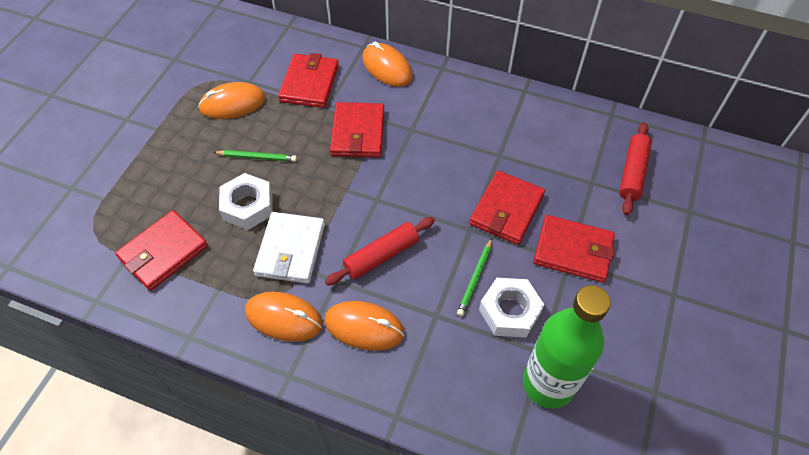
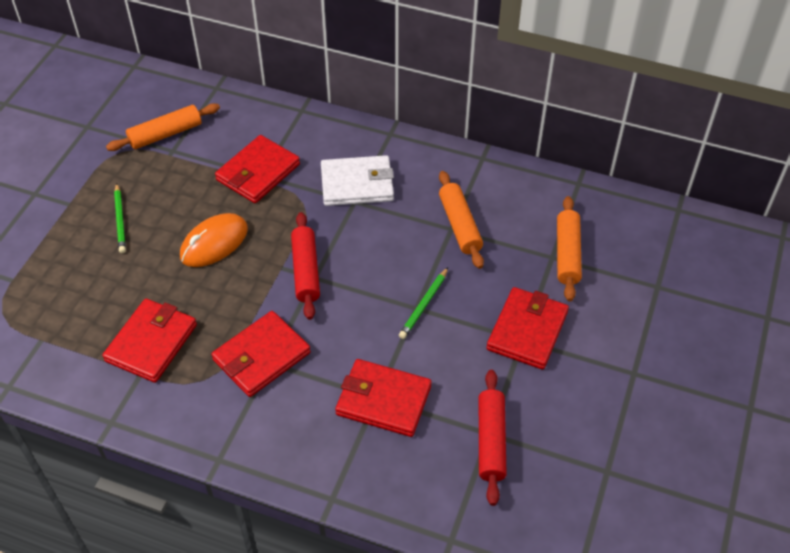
green bottle: [523,285,611,408] = 1 -> none = 0
orange mouse: [198,82,266,119] [245,292,323,342] [325,301,404,351] [363,41,413,87] = 4 -> [180,213,248,267] = 1
orange rolling pin: none = 0 -> [106,103,220,151] [439,171,484,269] [557,196,582,301] = 3
white nut: [219,173,273,230] [479,278,544,338] = 2 -> none = 0

